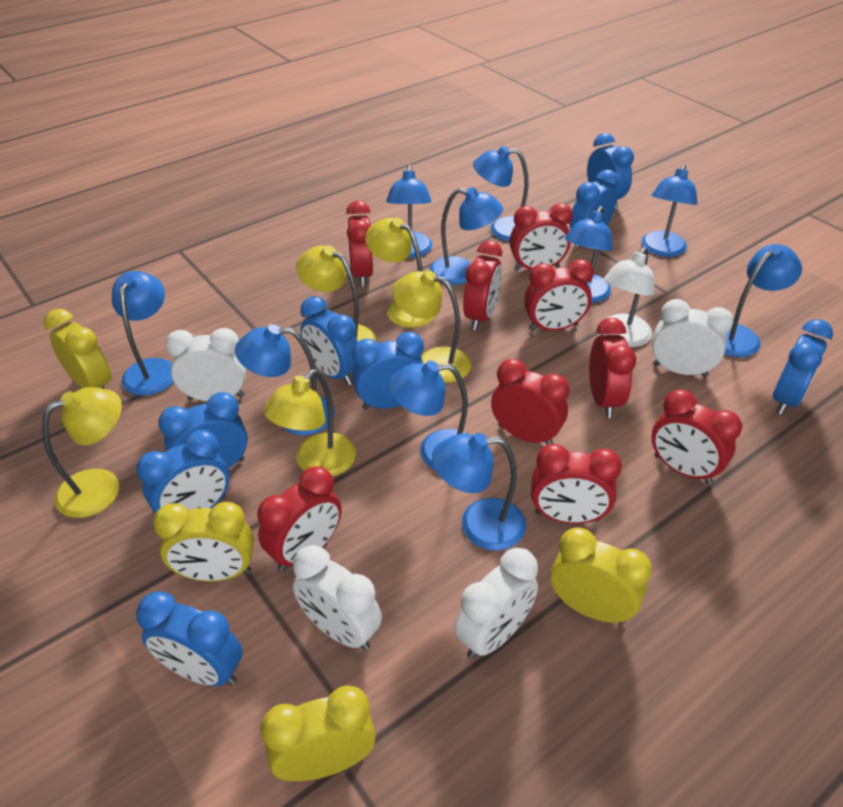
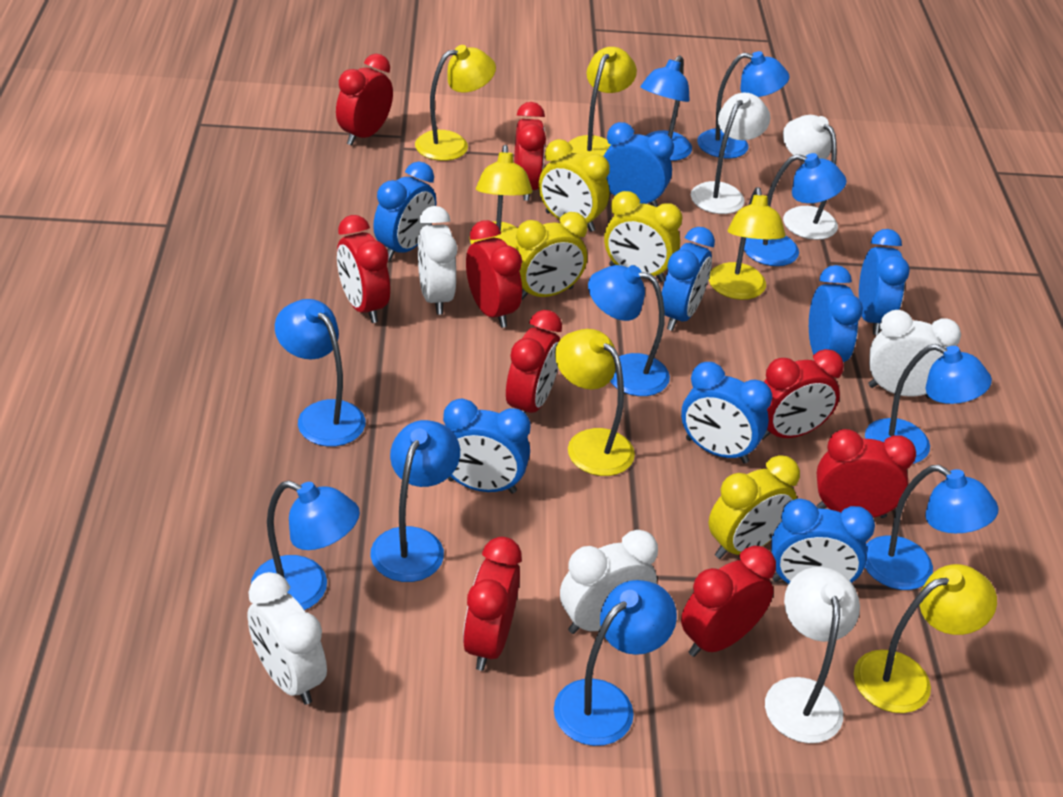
white lamp: [603,247,655,347] = 1 -> [691,93,770,214] [765,567,860,743] [783,115,838,240] = 3
yellow lamp: [42,387,122,518] [264,369,356,476] [296,245,376,341] [365,218,435,328] [392,270,471,383] = 5 -> [415,45,496,161] [469,145,532,247] [555,329,635,476] [568,47,637,157] [709,187,786,300] [854,564,997,713] = 6

